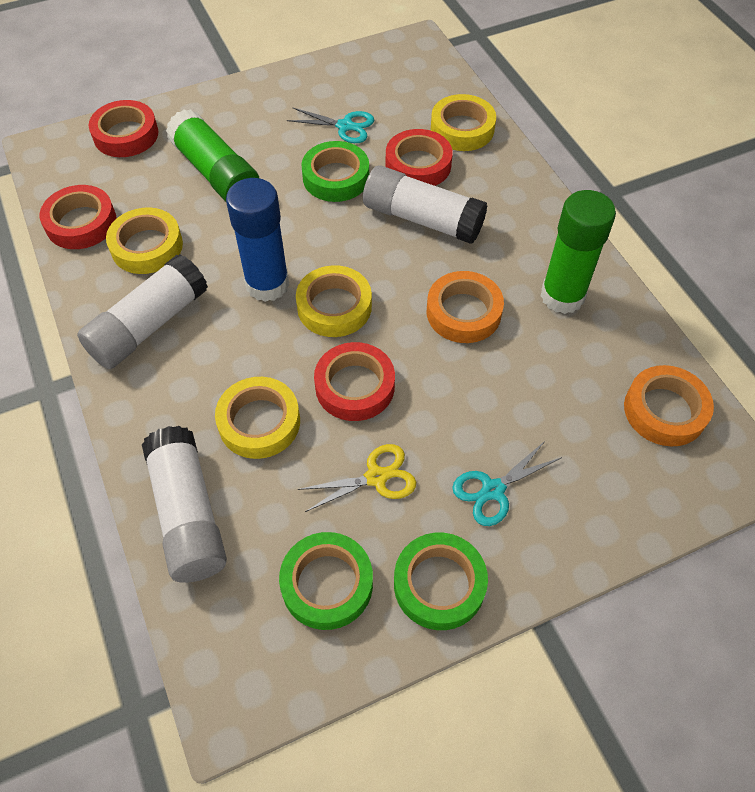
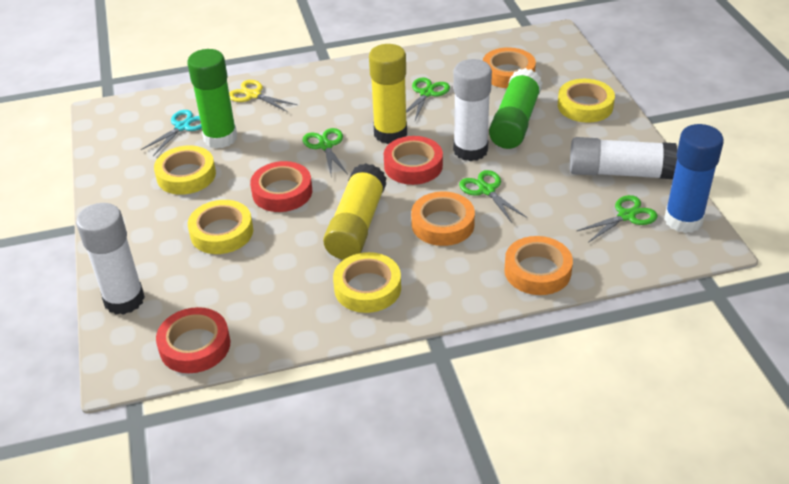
green scissors: none = 0 -> [302,128,348,175] [406,78,450,120] [459,170,527,223] [577,195,658,243] = 4
green tape: [279,532,373,630] [302,141,369,202] [394,533,488,630] = 3 -> none = 0
orange tape: [427,271,504,343] [624,365,714,446] = 2 -> [411,192,475,246] [483,47,536,88] [504,236,573,295] = 3
red tape: [40,185,117,249] [89,100,158,157] [314,342,395,421] [386,129,453,186] = 4 -> [156,307,230,373] [250,161,312,212] [384,136,443,185] = 3
turquoise scissors: [287,108,374,143] [452,441,562,526] = 2 -> [141,110,202,156] = 1
yellow glue stick: none = 0 -> [323,163,387,260] [369,44,407,144] = 2

